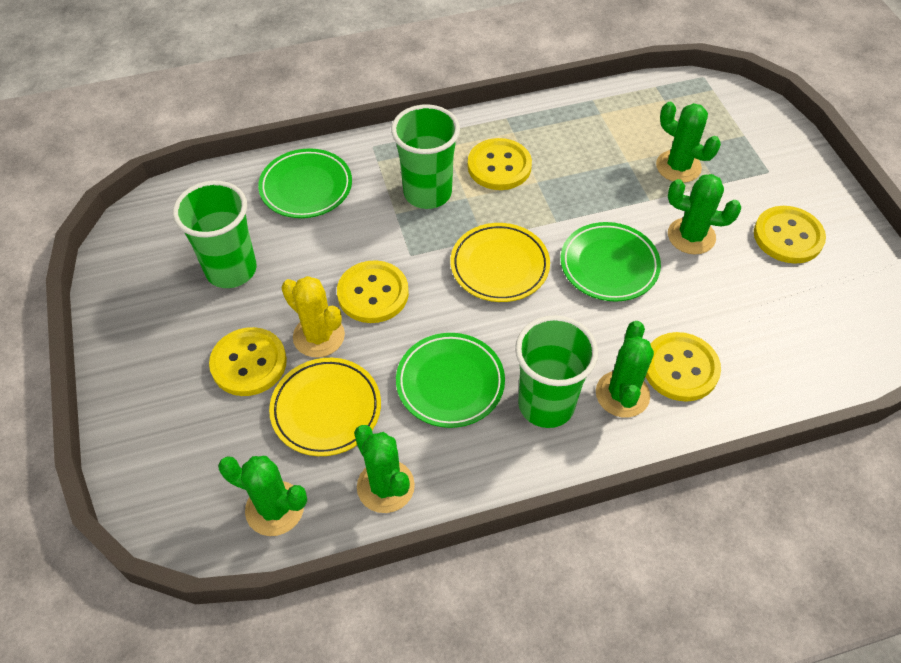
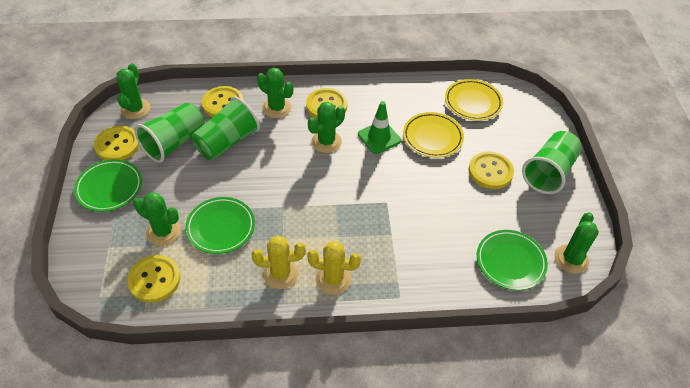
green traffic cone: none = 0 -> [358,101,401,154] = 1
yellow cactus: [282,276,345,358] = 1 -> [252,235,306,289] [307,241,361,295] = 2

